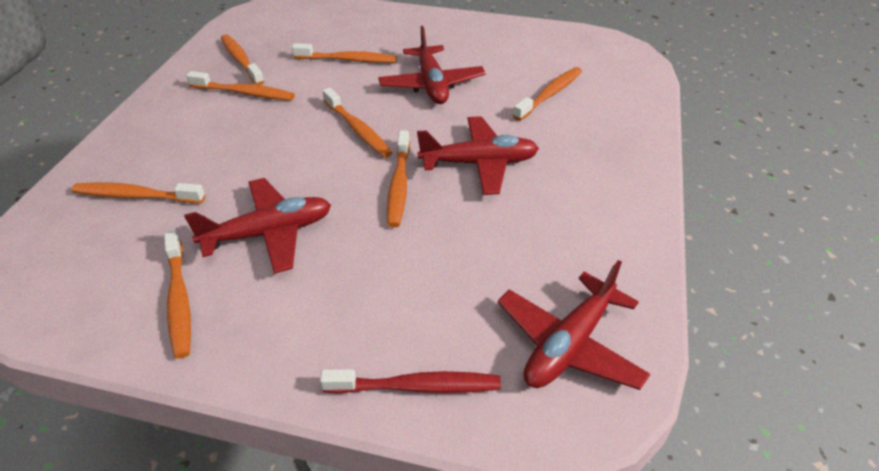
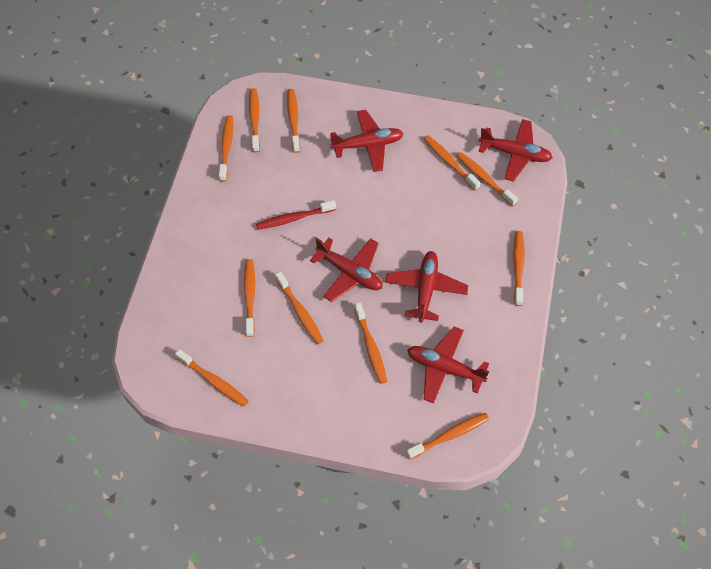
orange toothbrush: [72,182,205,203] [164,230,191,359] [186,71,295,100] [221,34,264,85] [292,43,397,63] [322,88,393,158] [387,130,410,227] [513,67,582,121] = 8 -> [175,349,248,407] [219,115,233,182] [244,259,255,337] [249,88,260,153] [275,271,324,344] [287,89,300,153] [354,302,387,384] [406,413,489,459] [424,135,480,191] [456,152,518,206] [513,231,525,306] = 11
red plane: [184,178,331,274] [378,26,486,104] [417,116,539,195] [498,260,651,390] = 4 -> [310,238,383,302] [330,110,404,172] [385,251,468,323] [407,327,489,404] [479,119,553,182] = 5

